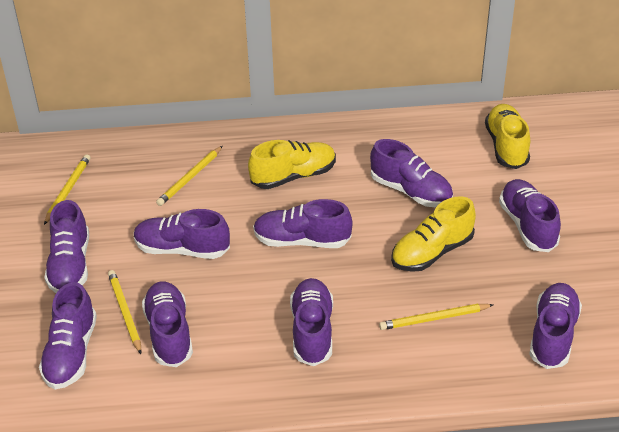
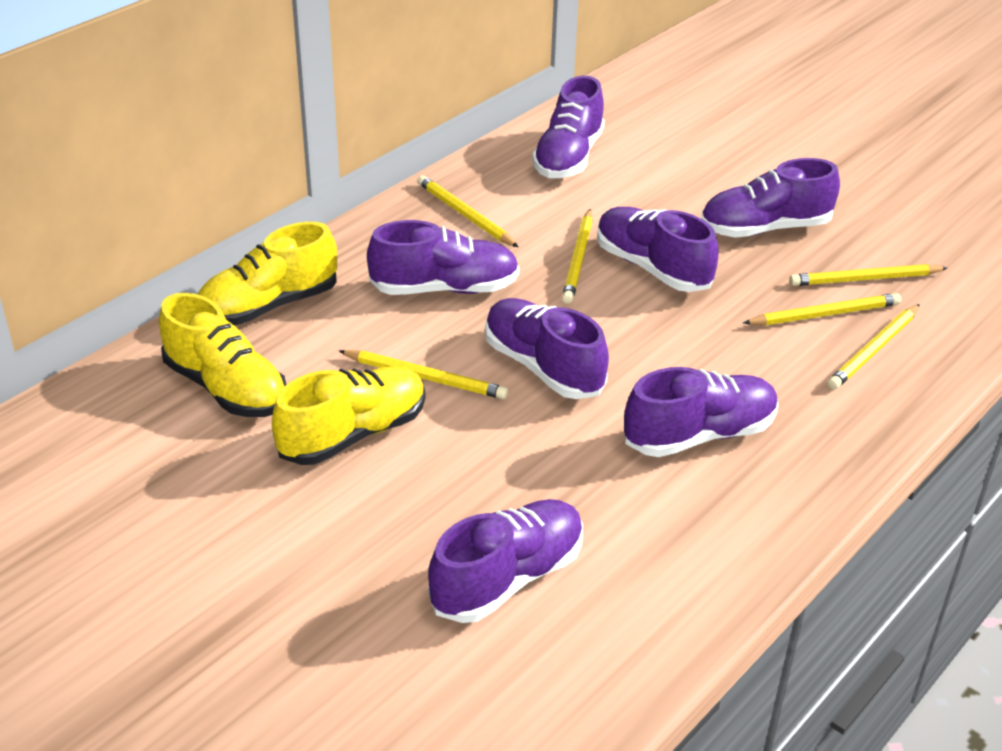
purple shoe: [39,282,97,389] [44,200,89,293] [134,209,230,259] [142,281,193,367] [253,199,353,248] [290,278,333,366] [370,139,453,207] [499,179,561,252] [529,283,582,369] = 9 -> [367,220,519,295] [428,499,583,623] [485,298,609,399] [532,76,605,178] [597,207,719,292] [624,367,779,457] [701,158,840,238] = 7
yellow pencil: [44,154,90,225] [108,270,142,354] [156,146,222,206] [379,304,494,330] = 4 -> [339,350,508,399] [417,175,518,247] [562,209,593,304] [743,293,901,325] [789,264,947,286] [828,304,920,390] = 6

